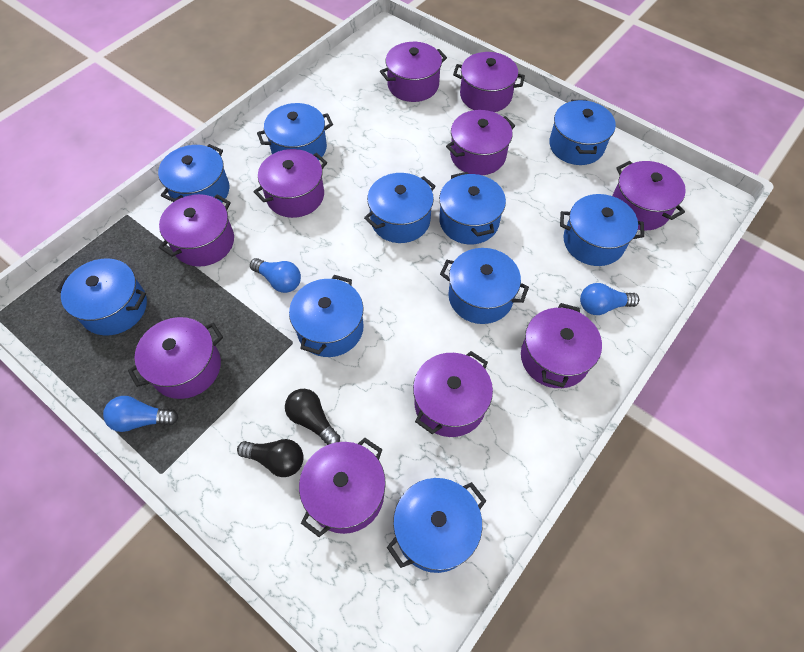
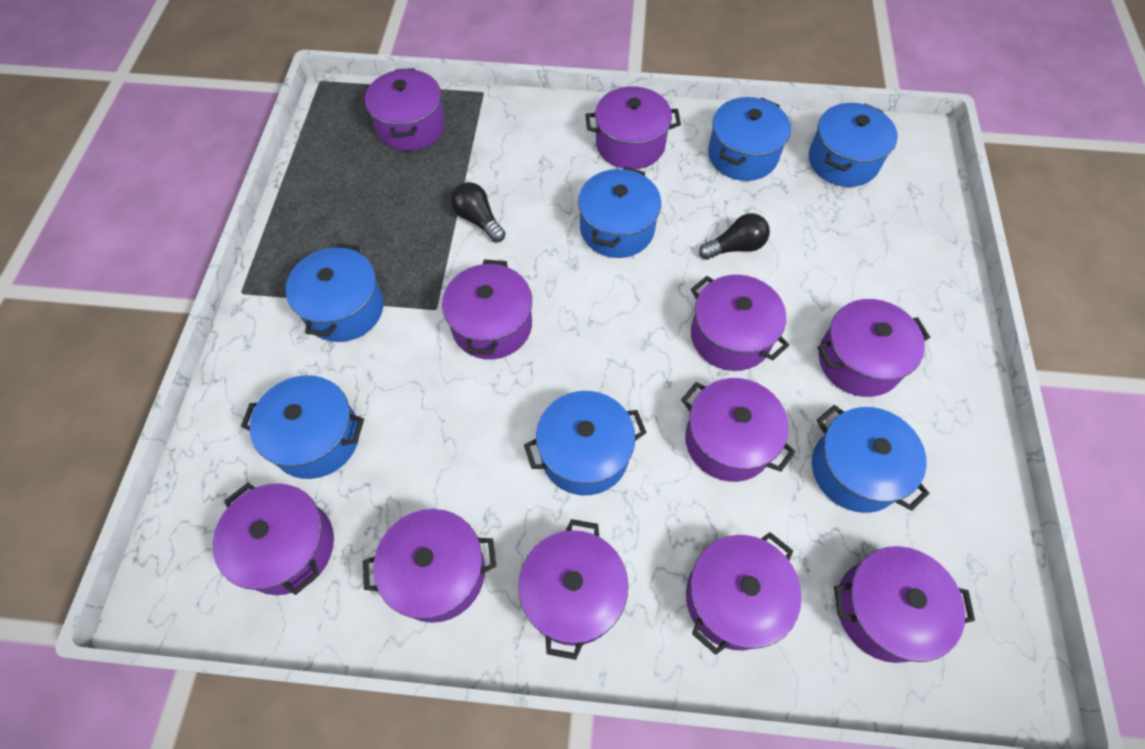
blue light bulb: [103,396,179,432] [250,258,301,293] [580,283,639,315] = 3 -> none = 0
blue pot: [57,258,147,336] [158,144,230,203] [257,103,333,160] [289,275,364,357] [364,173,436,243] [387,478,486,573] [439,172,506,244] [440,248,529,324] [549,100,616,165] [560,194,644,266] = 10 -> [241,375,364,479] [286,243,384,342] [524,391,647,495] [578,167,661,258] [708,97,791,181] [809,103,898,187] [812,405,929,513] = 7
purple pot: [128,317,223,399] [159,194,234,267] [254,149,327,218] [299,438,386,537] [380,42,447,102] [413,351,493,437] [446,110,515,175] [453,52,525,112] [521,303,602,388] [612,161,686,230] = 10 -> [212,483,334,595] [363,509,496,623] [365,68,445,151] [442,259,532,359] [518,519,628,660] [585,86,681,169] [681,378,795,482] [686,532,802,655] [691,275,789,371] [817,299,930,397] [834,546,975,663] = 11

